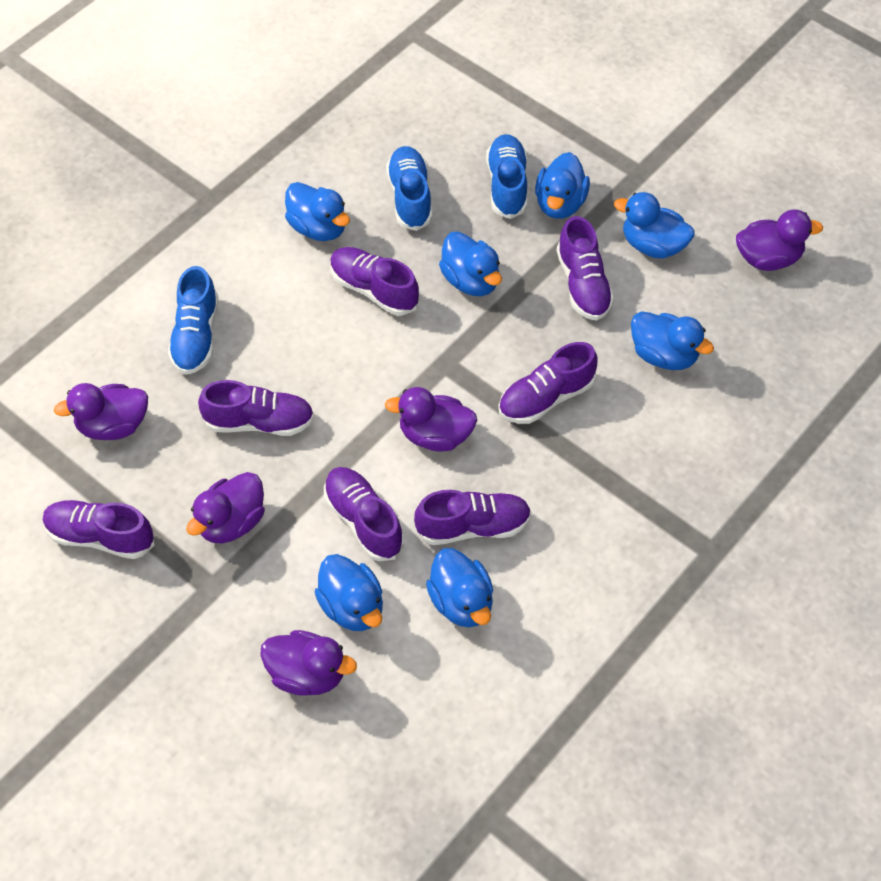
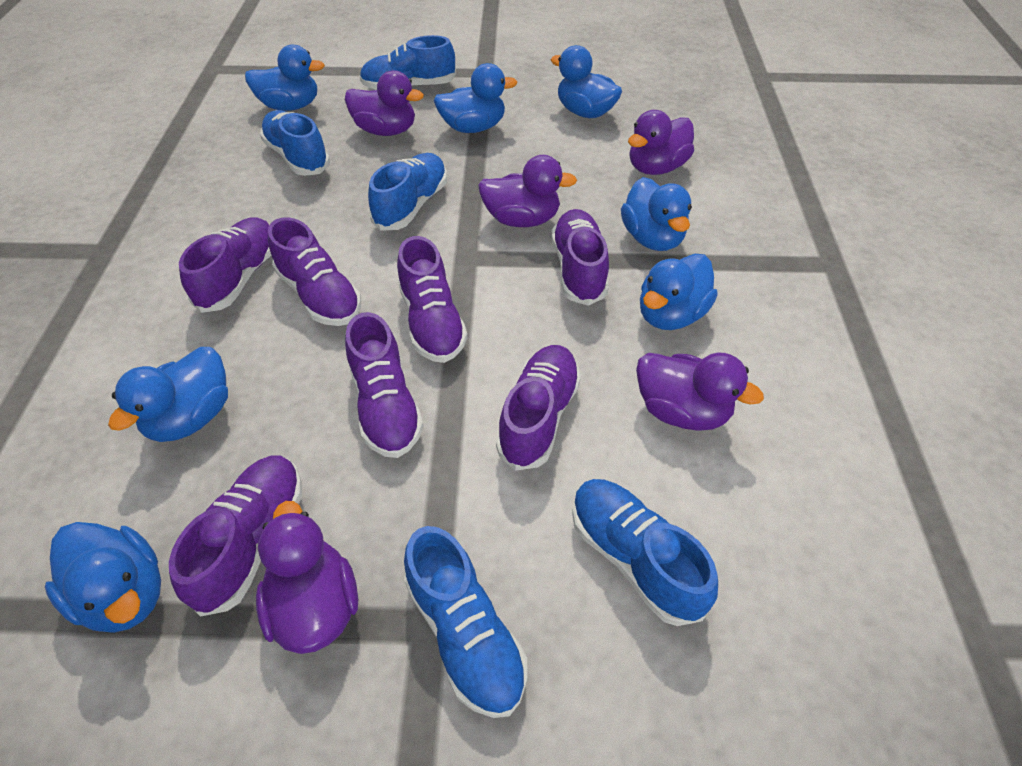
blue shoe: [168,266,218,375] [386,146,432,231] [486,134,527,219] = 3 -> [260,110,330,176] [360,35,456,90] [368,153,447,231] [404,526,527,718] [572,479,718,626] = 5

